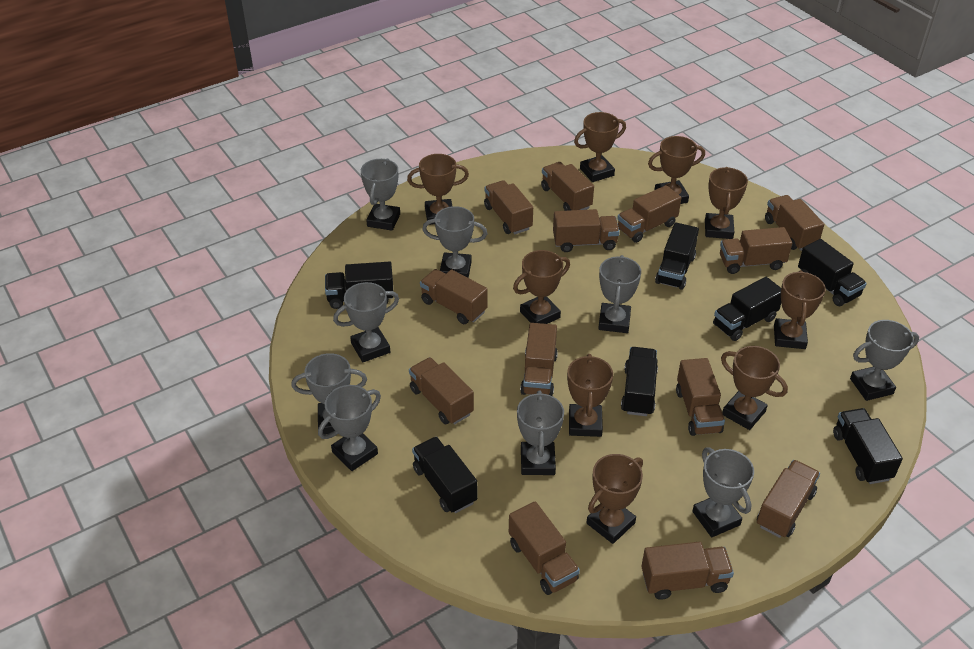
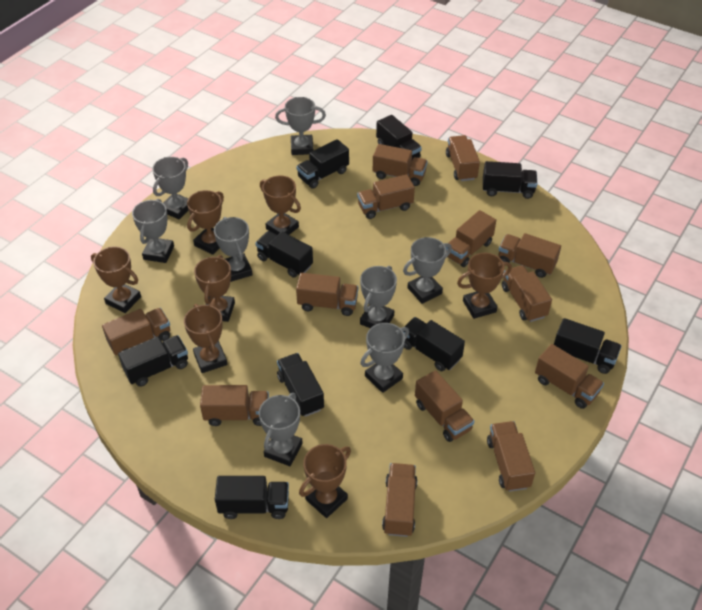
black truck: [325,262,393,309] [412,437,477,513] [621,347,658,416] [655,222,699,290] [713,277,781,341] [798,239,867,306] [833,408,903,484] = 7 -> [118,335,188,387] [215,476,289,519] [255,231,313,278] [277,353,324,417] [296,139,349,189] [376,115,422,159] [403,317,465,371] [483,161,537,199] [554,318,622,374] = 9
brown trophy: [407,154,469,225] [513,250,570,324] [567,354,613,437] [574,112,626,182] [586,454,643,544] [648,136,705,204] [705,167,748,239] [721,346,788,430] [774,270,826,349] = 9 -> [91,247,141,313] [184,304,227,373] [187,190,224,255] [194,255,235,322] [260,175,301,235] [299,444,351,518] [457,253,512,319] = 7
grey trophy: [291,353,367,434] [318,385,381,471] [333,282,399,362] [361,158,400,231] [422,206,487,278] [517,390,564,475] [598,255,641,333] [692,447,754,537] [850,320,919,401] = 9 -> [132,199,174,263] [152,157,189,219] [214,217,253,282] [259,393,303,466] [275,97,326,155] [360,266,397,328] [360,323,409,393] [403,237,452,304] = 8

